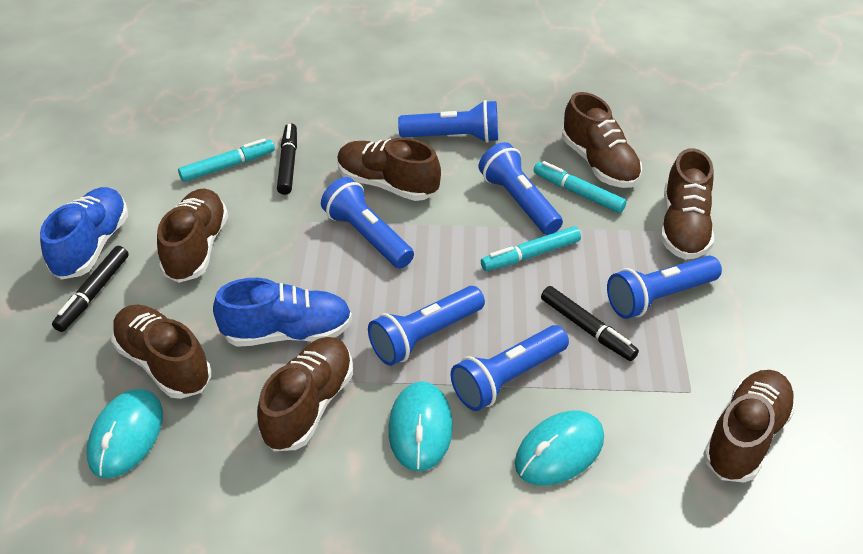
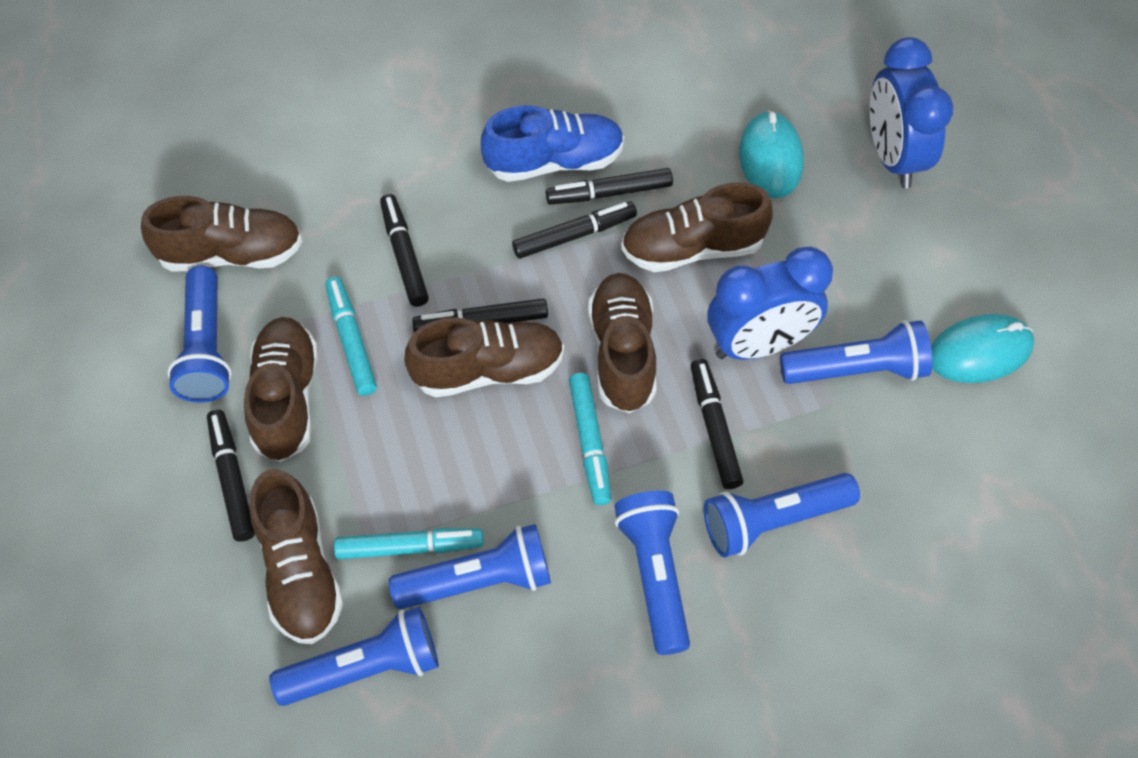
black marker: [52,246,129,332] [277,123,297,195] [541,286,639,361] = 3 -> [207,410,255,542] [380,194,429,307] [412,298,548,332] [512,202,637,259] [546,168,673,205] [691,359,743,489] = 6
blue clock: none = 0 -> [708,246,833,360] [870,37,953,188] = 2
blue shoe: [40,187,128,280] [213,278,352,347] = 2 -> [481,105,624,182] = 1
brown shoe: [111,305,211,399] [157,189,228,283] [257,337,353,451] [337,138,441,201] [562,92,642,188] [661,148,714,260] [703,370,796,482] = 7 -> [141,196,302,272] [244,317,318,462] [249,469,343,644] [404,317,564,397] [588,273,656,413] [621,182,773,272] = 6
turquoise mouse: [87,389,163,478] [388,381,453,471] [515,411,604,486] = 3 -> [739,111,804,198] [931,314,1034,383] = 2

